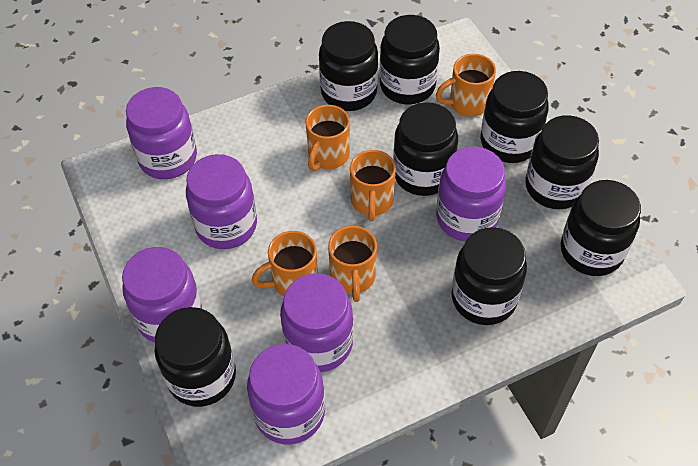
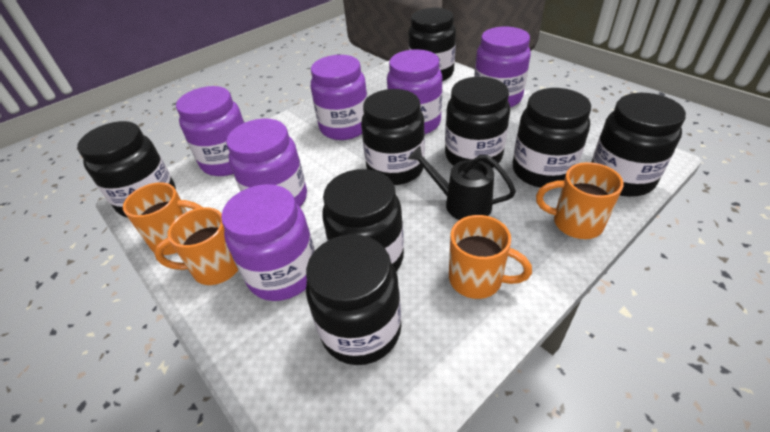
black watering can: none = 0 -> [408,146,516,220] = 1
orange mug: [252,231,318,296] [305,105,350,171] [328,226,377,302] [350,150,396,222] [436,54,496,117] = 5 -> [123,182,203,255] [154,207,238,285] [449,215,532,299] [536,162,624,239] = 4

